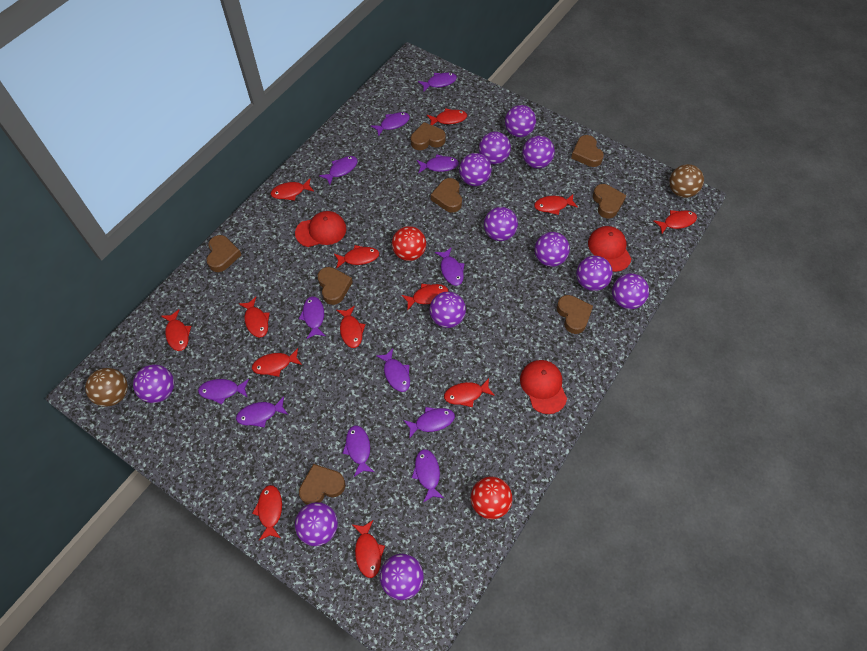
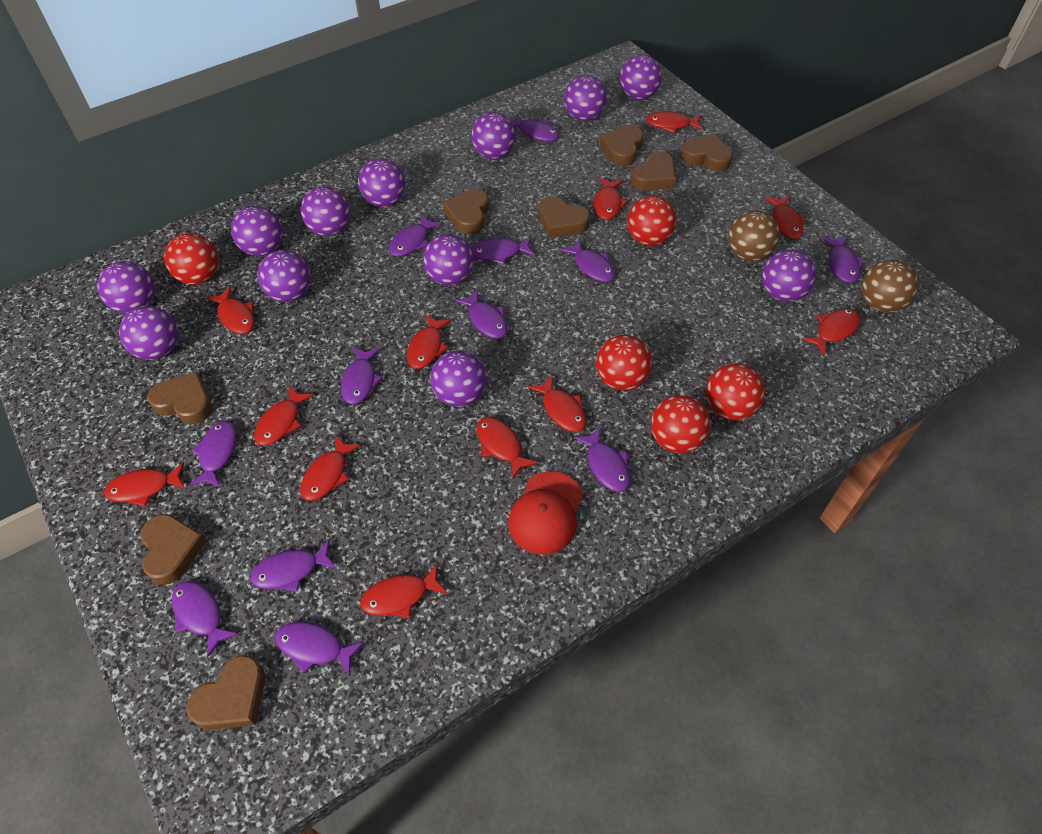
red ball: [392,226,426,261] [471,477,512,519] = 2 -> [164,233,218,285] [596,335,652,390] [627,196,677,246] [651,395,711,453] [706,363,765,421] = 5
red cap: [295,211,346,247] [520,360,567,414] [588,226,631,272] = 3 -> [508,471,583,555] = 1
red fish: [161,309,191,351] [239,297,270,338] [252,348,302,377] [252,485,282,540] [271,179,314,201] [334,245,379,269] [336,306,366,348] [353,520,385,578] [401,284,448,311] [427,108,467,125] [444,378,495,407] [534,194,578,215] [653,210,697,234] = 13 -> [104,462,185,506] [206,286,254,334] [254,386,314,446] [300,435,361,501] [360,564,448,618] [407,314,451,369] [476,417,538,478] [528,375,586,432] [594,178,628,220] [646,111,703,133] [766,196,806,239] [802,308,861,356] = 12

